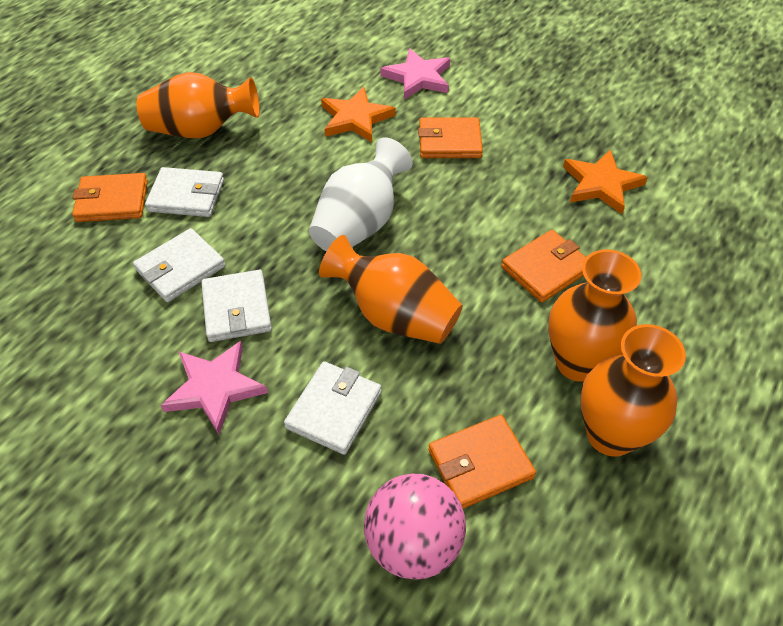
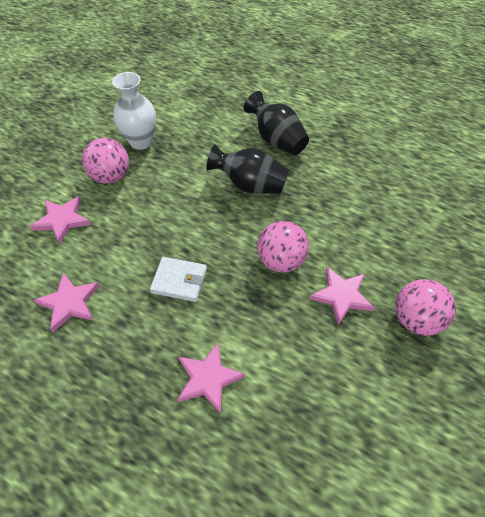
black vase: none = 0 -> [206,144,289,194] [244,91,309,155] = 2
orange star: [321,87,396,142] [563,150,648,214] = 2 -> none = 0
orange vase: [136,72,260,138] [319,235,463,344] [548,249,641,382] [580,324,686,457] = 4 -> none = 0
orange wallet: [72,173,148,222] [418,118,483,158] [428,415,536,509] [501,230,586,303] = 4 -> none = 0
pink ball: [364,473,466,580] = 1 -> [82,138,129,184] [257,221,309,272] [395,279,456,336] = 3
pink star: [160,341,268,435] [380,48,450,100] = 2 -> [30,196,90,244] [34,273,100,332] [177,342,245,413] [309,267,375,326] = 4
white wallet: [133,228,225,302] [145,167,224,217] [201,270,272,342] [284,361,382,455] = 4 -> [150,257,207,302] = 1

